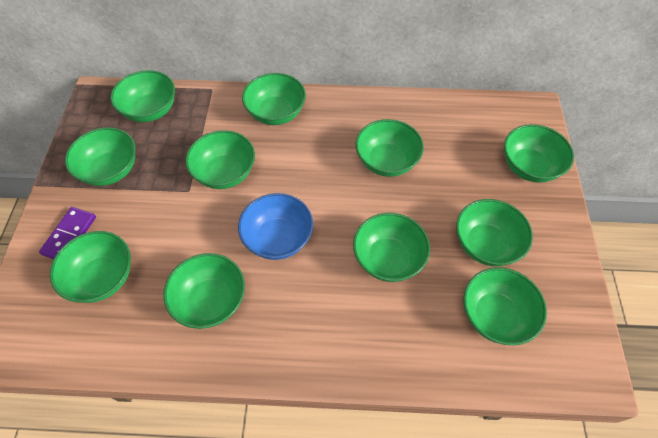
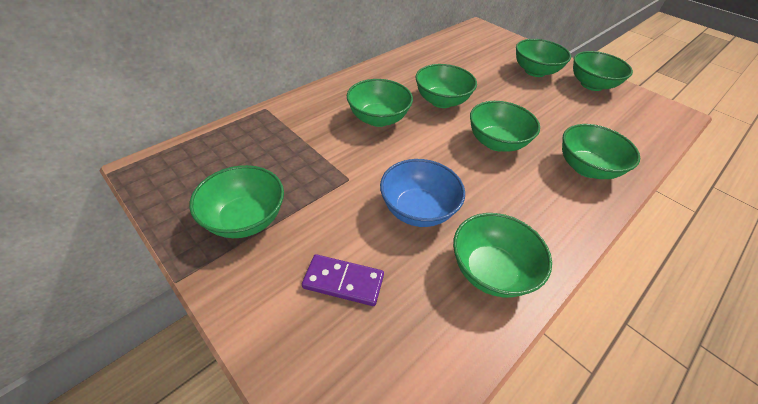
green bowl: [50,231,131,303] [65,127,136,186] [110,70,175,122] [163,253,245,329] [185,130,255,189] [242,73,306,125] [353,213,430,282] [356,119,424,177] [456,199,533,266] [463,267,547,345] [504,124,574,183] = 11 -> [189,165,284,238] [347,79,413,127] [415,64,477,108] [453,213,552,298] [470,101,540,152] [516,39,571,77] [562,124,640,179] [573,51,633,91] = 8

